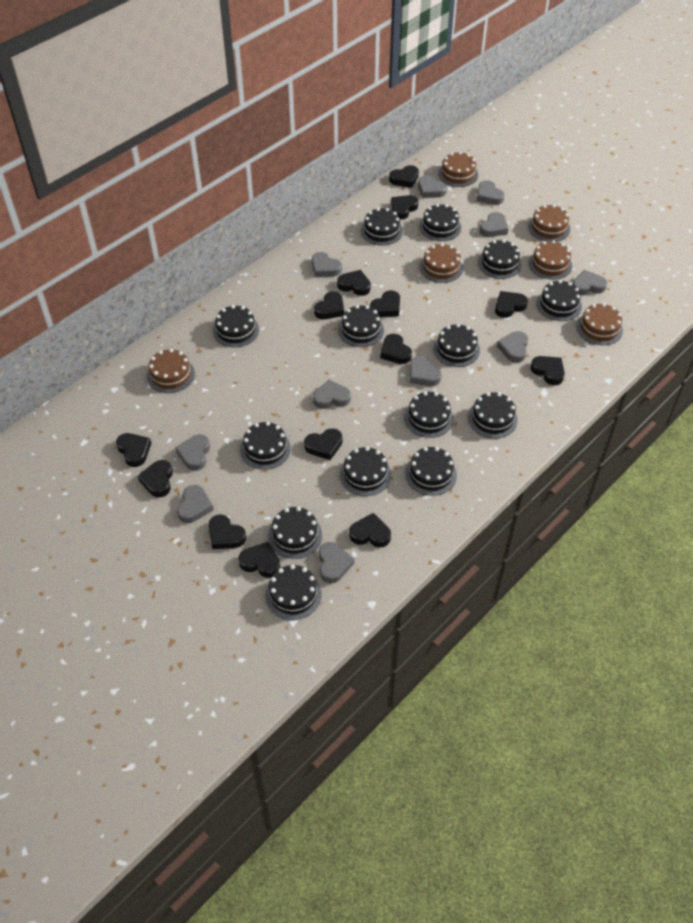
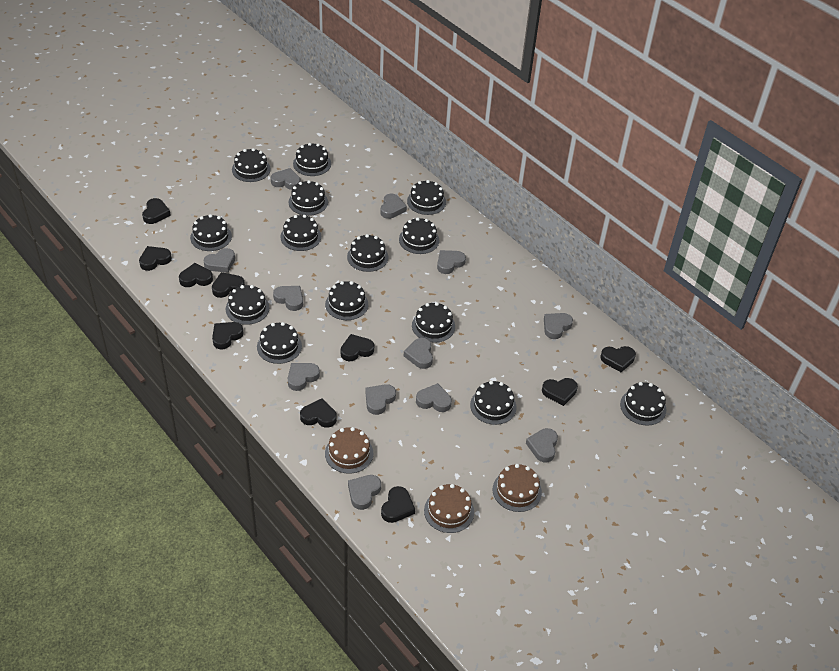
black heart: [116,433,151,467] [138,460,173,497] [209,515,246,549] [238,542,280,578] [304,428,342,460] [314,291,344,319] [337,270,371,296] [349,513,391,547] [370,290,400,317] [380,334,412,364] [389,165,419,188] [391,195,418,220] [495,291,528,318] [530,356,565,386] = 14 -> [139,246,172,271] [142,198,171,224] [179,263,213,287] [212,272,245,298] [212,322,243,350] [300,398,337,428] [341,334,374,361] [381,486,415,523] [542,378,578,406] [601,346,636,372] = 10
brown cake: [147,349,195,393] [420,243,463,283] [438,151,478,187] [528,204,570,242] [528,240,572,280] [576,303,623,345] = 6 -> [325,427,373,474] [424,484,474,533] [493,464,542,512] = 3
grey heart: [176,434,210,471] [177,485,213,523] [312,252,342,277] [313,380,351,409] [319,542,354,583] [410,356,442,386] [418,175,447,198] [477,180,504,205] [479,212,508,237] [497,331,528,363] [573,270,607,295] = 11 -> [204,248,235,273] [271,168,300,190] [273,286,303,311] [288,363,320,391] [348,475,381,510] [365,384,396,415] [381,194,407,219] [404,338,433,369] [416,383,452,412] [437,250,466,274] [526,428,558,463] [544,313,573,339] = 12

